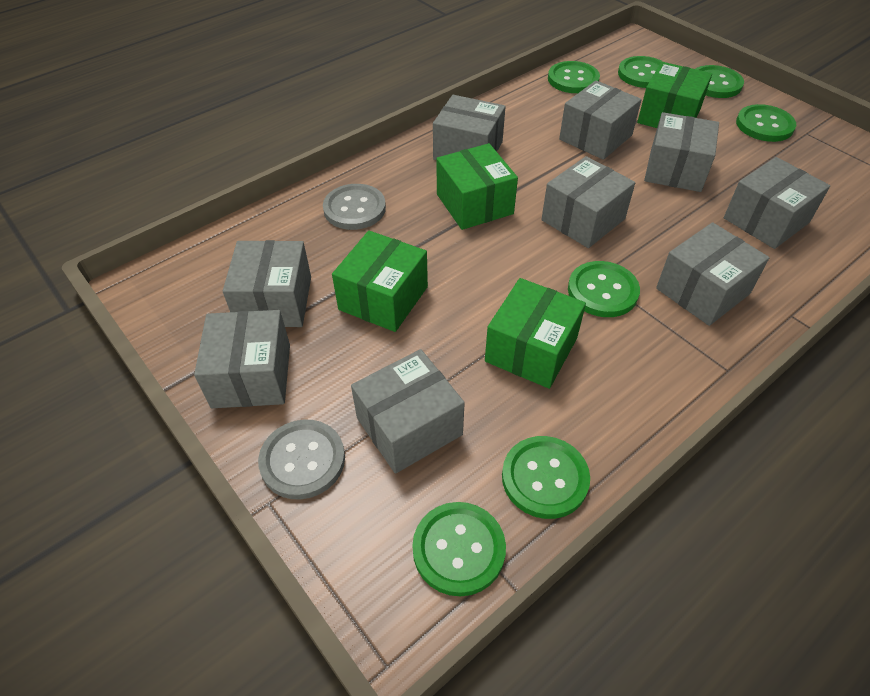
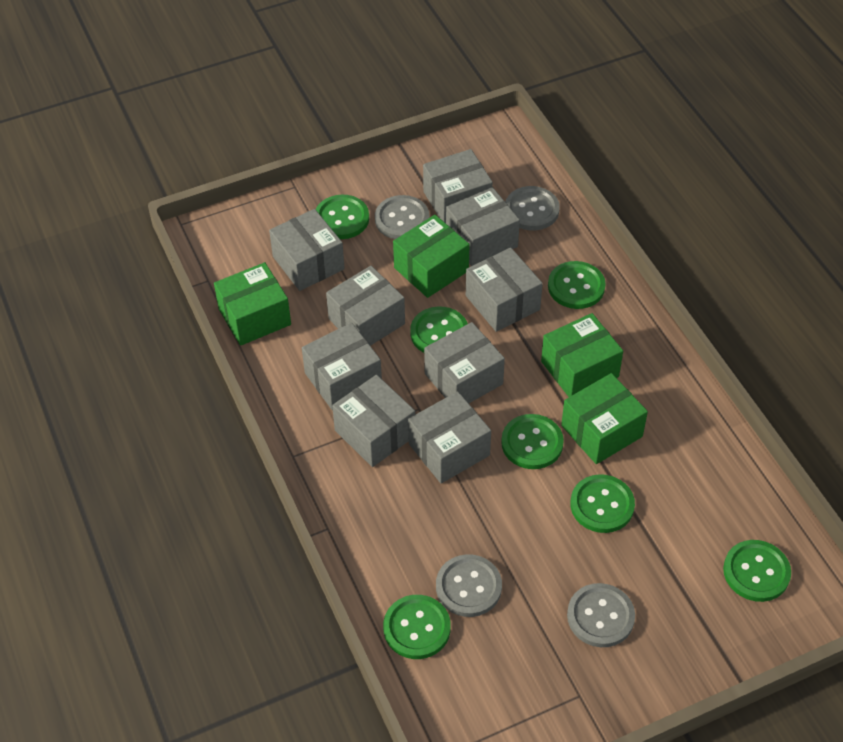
grey button: [258,420,345,500] [323,184,386,230] = 2 -> [375,195,430,239] [436,554,502,617] [506,186,560,230] [567,583,635,647] = 4

